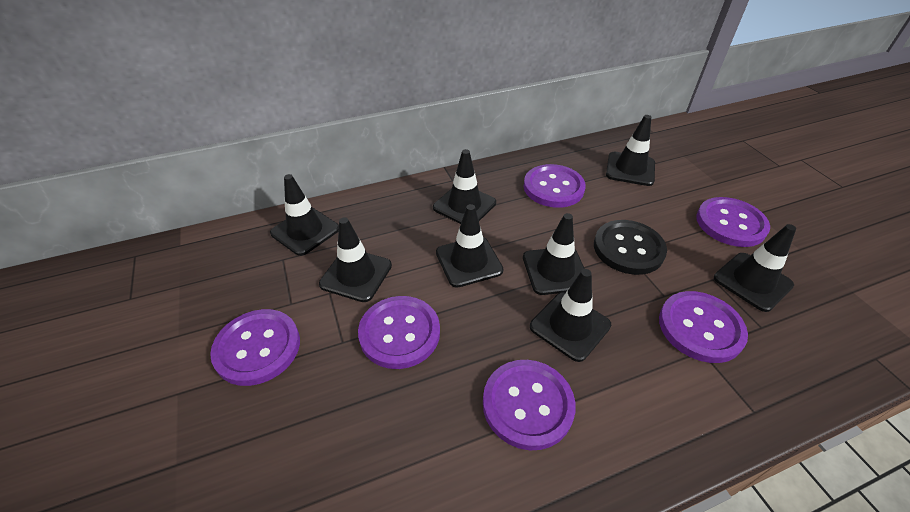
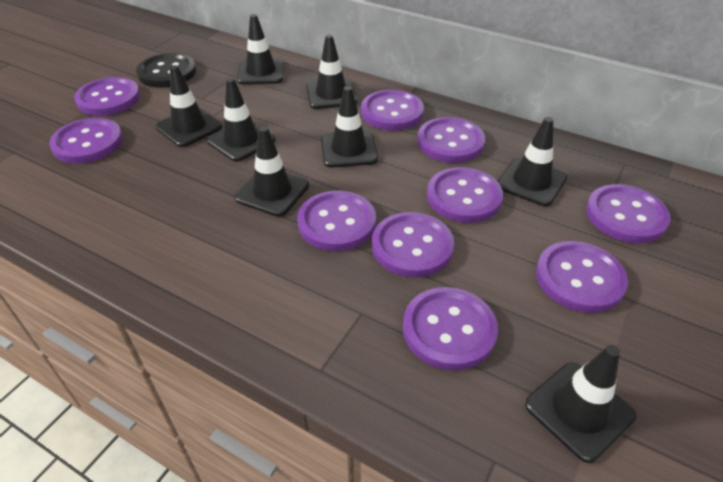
purple button: [210,309,300,386] [358,296,440,369] [483,360,576,450] [524,164,586,208] [659,291,748,363] [696,197,770,247] = 6 -> [50,118,123,164] [74,77,140,116] [297,191,376,251] [361,90,424,130] [372,212,454,277] [403,287,498,370] [417,117,485,163] [427,167,503,223] [536,241,628,313] [586,184,671,243] = 10

